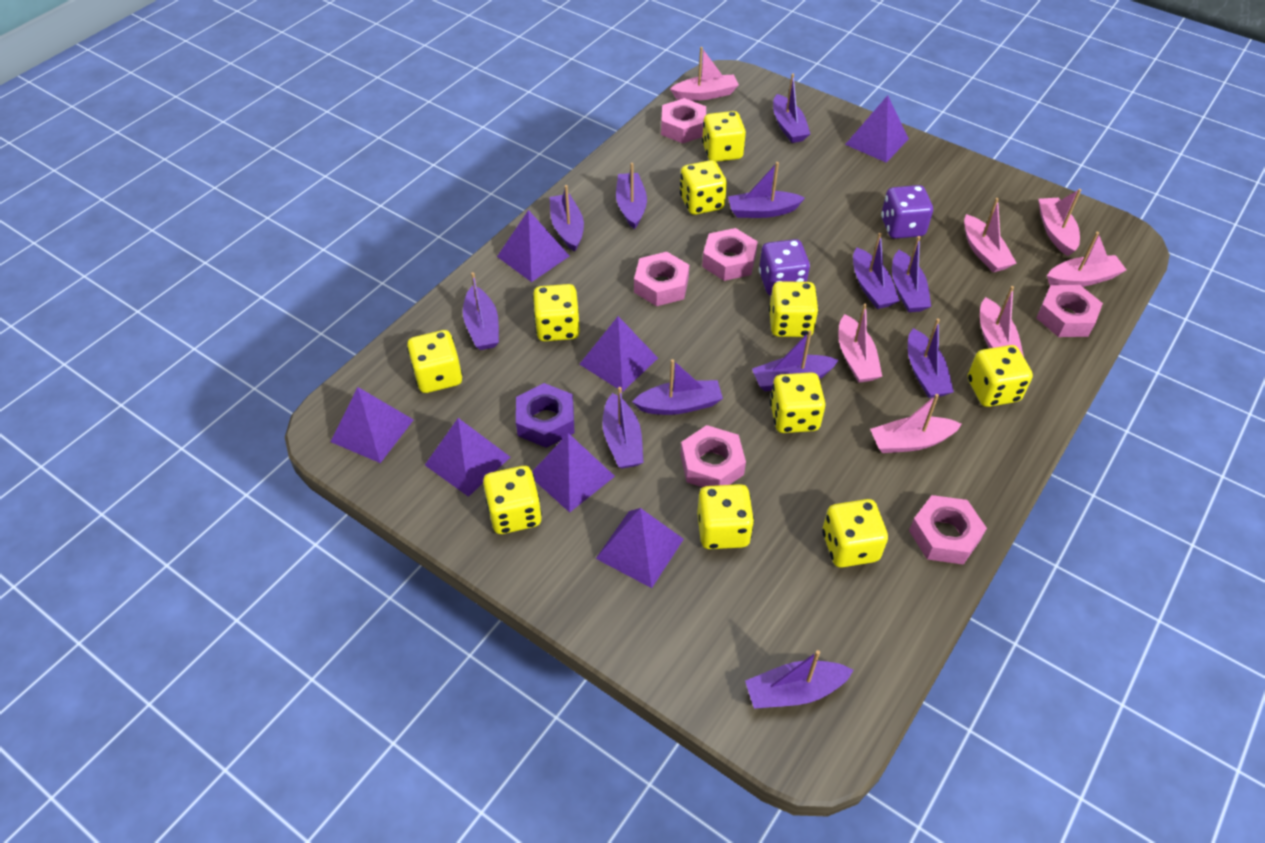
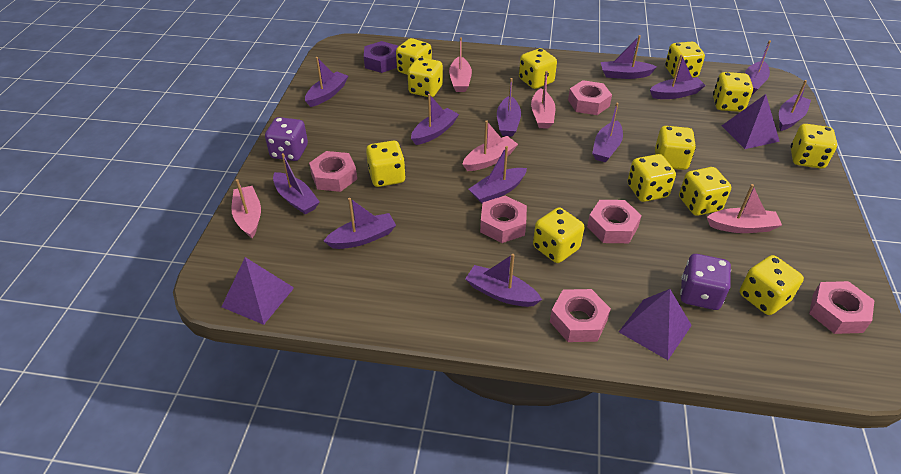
pink boat: [670,47,739,101] [838,304,882,383] [870,394,962,453] [964,198,1016,272] [980,286,1024,357] [1038,189,1081,256] [1047,232,1126,287] = 7 -> [231,179,261,238] [449,37,472,92] [462,120,518,171] [531,71,555,128] [707,184,782,233] = 5
purple pyramid: [331,387,413,463] [425,418,510,497] [497,210,569,282] [532,433,615,513] [579,316,658,392] [596,508,684,588] [845,95,909,163] = 7 -> [221,257,294,325] [619,289,692,360] [722,94,780,149] = 3
yellow dice: [407,330,462,393] [483,466,542,534] [533,284,580,341] [680,160,727,215] [697,484,754,549] [702,111,746,162] [769,281,819,337] [770,372,826,433] [822,499,888,568] [968,345,1033,407] = 10 -> [366,141,406,187] [396,38,432,75] [407,57,443,97] [519,48,557,89] [533,208,584,263] [627,154,676,202] [655,126,696,170] [665,42,705,78] [679,167,731,216] [713,72,753,112] [740,255,804,315] [791,124,837,169] = 12

